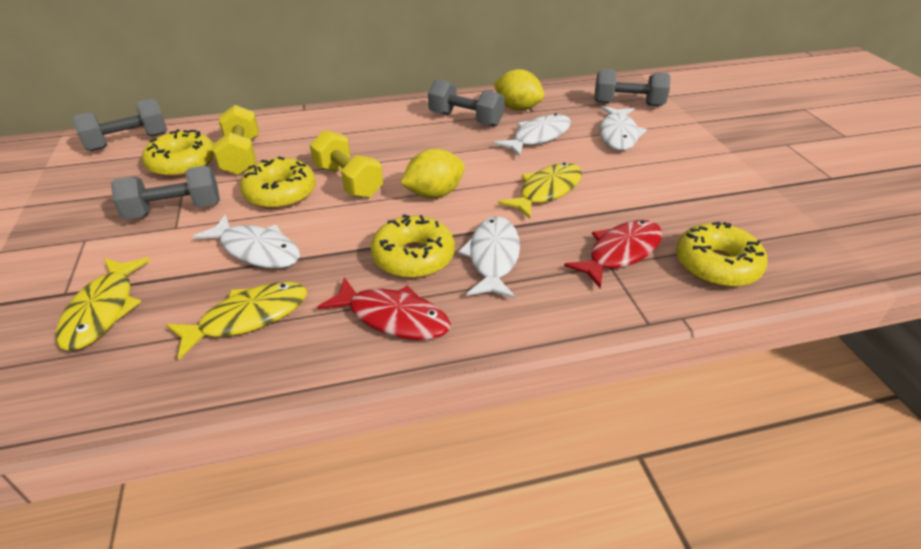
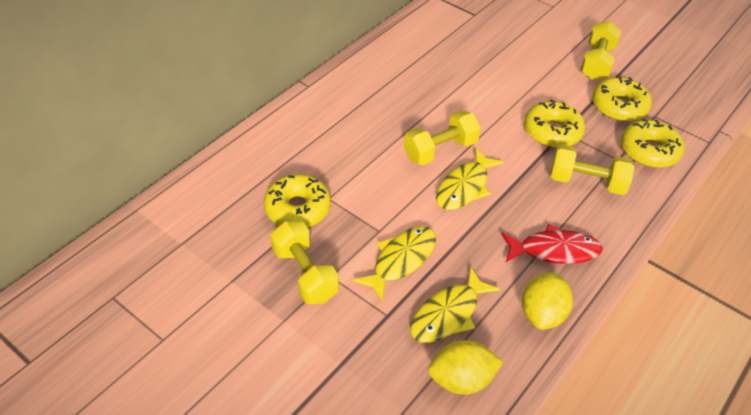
grey dumbbell: [72,99,167,151] [111,166,220,220] [428,79,505,127] [594,69,670,106] = 4 -> none = 0
red fish: [318,277,451,340] [564,220,662,288] = 2 -> [501,224,603,264] = 1
white fish: [193,214,300,268] [458,216,520,299] [494,113,571,157] [600,106,647,151] = 4 -> none = 0
yellow dumbbell: [212,105,259,175] [310,130,383,198] = 2 -> [270,221,339,304] [404,111,481,165] [551,145,635,195] [581,21,621,80] = 4

